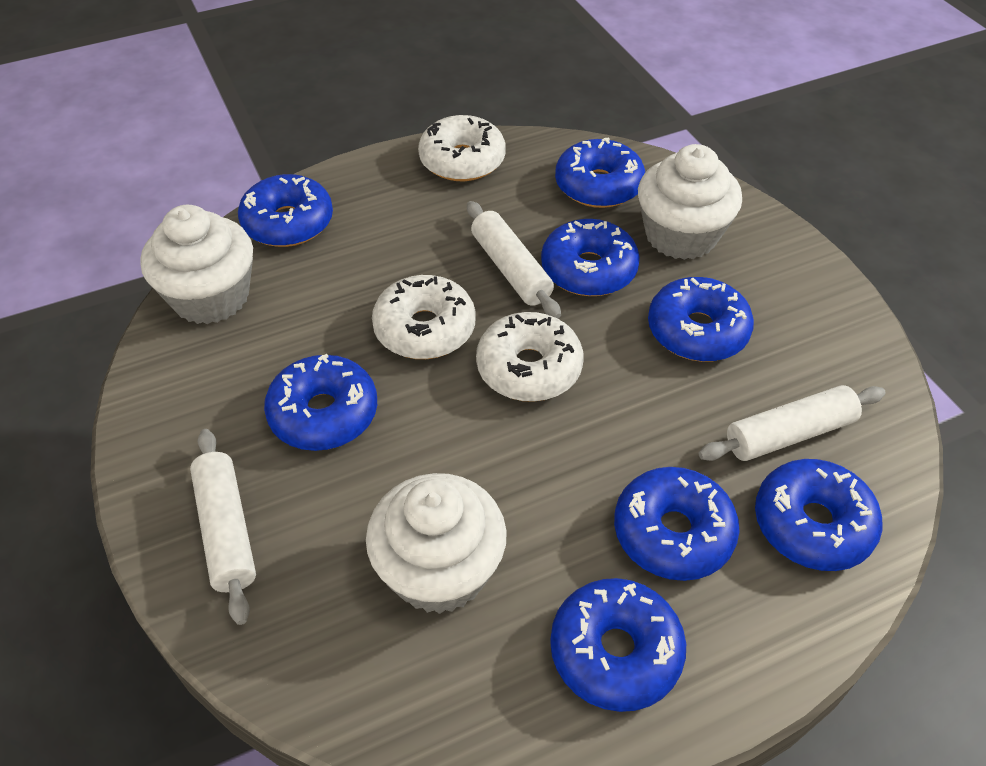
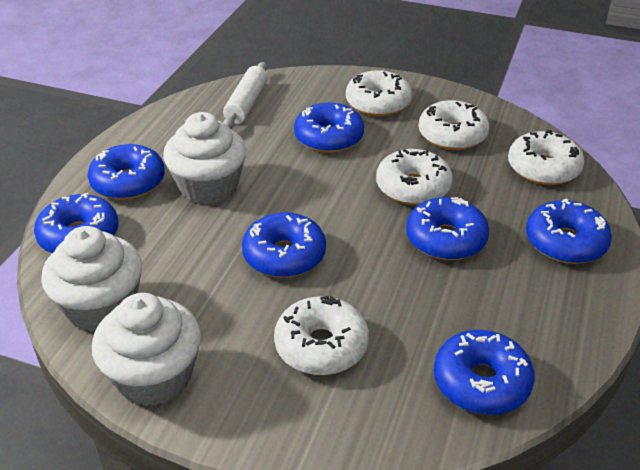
blue donut: [238,174,333,247] [264,354,377,451] [541,219,640,296] [550,578,686,712] [555,137,645,208] [614,467,740,581] [648,277,754,362] [755,459,882,571] = 8 -> [34,193,119,253] [88,144,165,200] [242,212,326,278] [294,103,364,153] [406,197,489,260] [434,330,535,415] [526,198,612,264] = 7
white donut: [372,275,476,359] [418,115,506,181] [476,312,583,402] = 3 -> [274,296,369,375] [346,70,412,117] [376,149,453,205] [418,100,489,150] [508,130,584,185] = 5
white rolling pin: [190,429,256,625] [467,201,561,319] [699,385,886,461] = 3 -> [223,62,268,129] = 1

